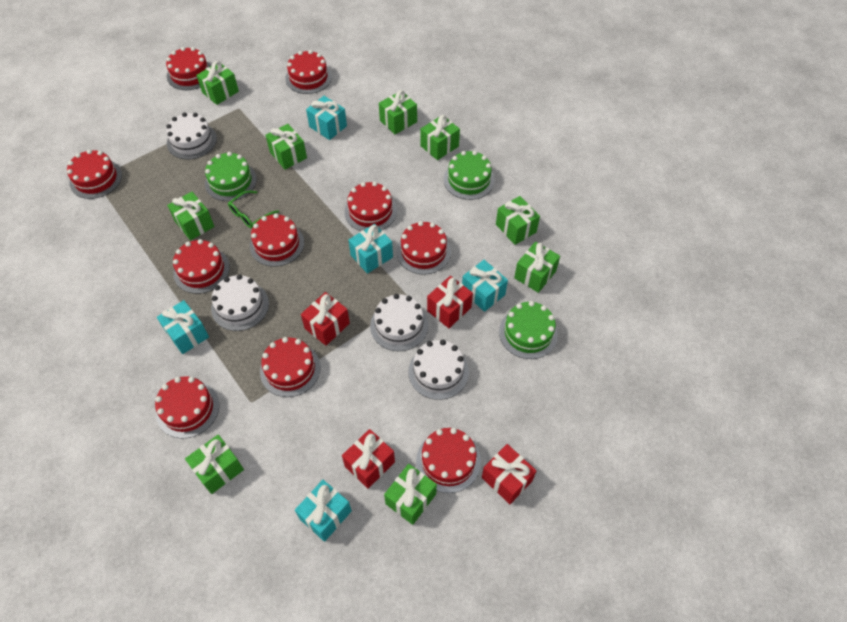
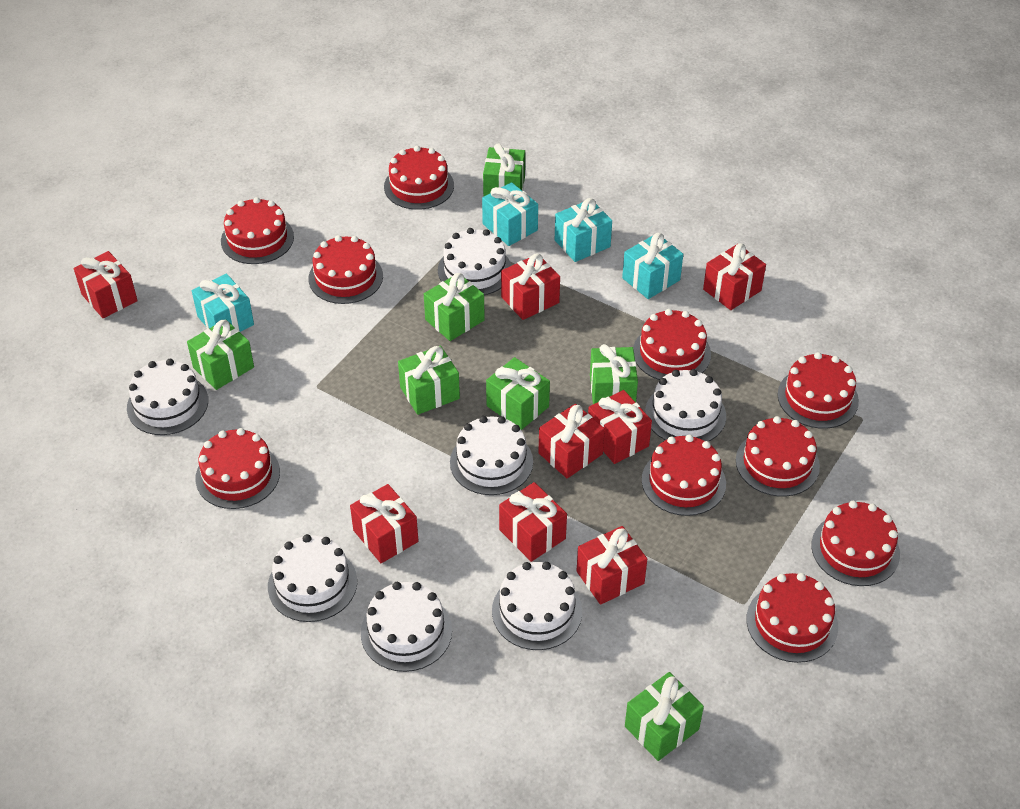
green cake: [205,152,257,201] [444,151,495,200] [499,301,558,359] = 3 -> none = 0
green gift: [167,192,215,241] [185,435,244,494] [196,61,239,105] [266,124,307,170] [379,90,417,135] [384,464,437,525] [420,115,460,160] [496,196,540,245] [514,241,560,293] = 9 -> [187,319,254,390] [398,346,460,415] [424,273,485,341] [483,143,525,197] [486,357,550,430] [590,344,638,404] [625,672,704,761] = 7
green glasses: [228,190,279,228] = 1 -> none = 0
red gift: [301,292,350,346] [342,429,395,489] [427,276,473,328] [482,444,537,504] = 4 -> [74,251,138,318] [350,484,419,563] [499,482,567,562] [501,254,560,320] [538,404,605,478] [577,526,647,605] [588,390,652,464] [703,243,766,310] = 8
turquoise gift: [157,300,209,354] [295,480,352,542] [306,96,347,140] [348,224,393,274] [462,260,508,312] = 5 -> [192,274,254,332] [482,182,538,246] [555,198,612,262] [622,233,683,299] = 4
white cake: [166,113,217,159] [211,274,269,331] [370,294,428,351] [408,340,469,400] = 4 -> [127,359,208,435] [268,534,357,622] [361,582,452,672] [438,228,511,295] [450,416,533,495] [492,562,582,650] [645,369,726,442] = 7

